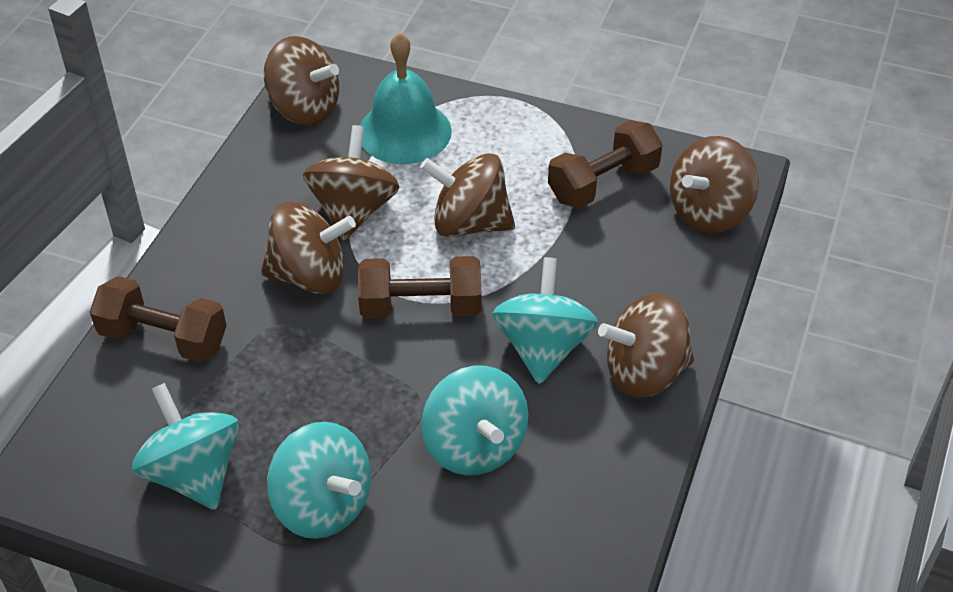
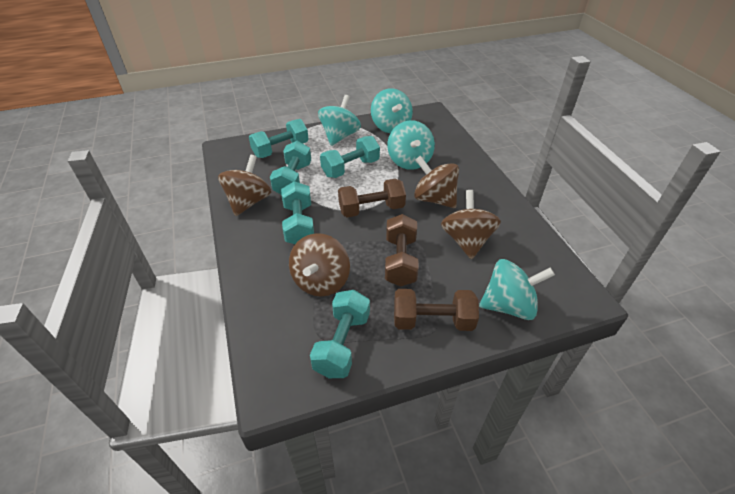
brown spinning top: [261,202,356,294] [264,36,339,126] [303,125,399,241] [420,153,515,237] [598,293,694,398] [670,136,759,233] = 6 -> [218,155,271,216] [289,233,350,297] [414,155,459,208] [441,190,501,259] = 4
turquoise bell: [360,32,452,164] = 1 -> none = 0
turquoise dumbbell: none = 0 -> [249,119,309,158] [270,141,311,194] [281,181,314,244] [310,290,370,378] [320,136,380,178] = 5

